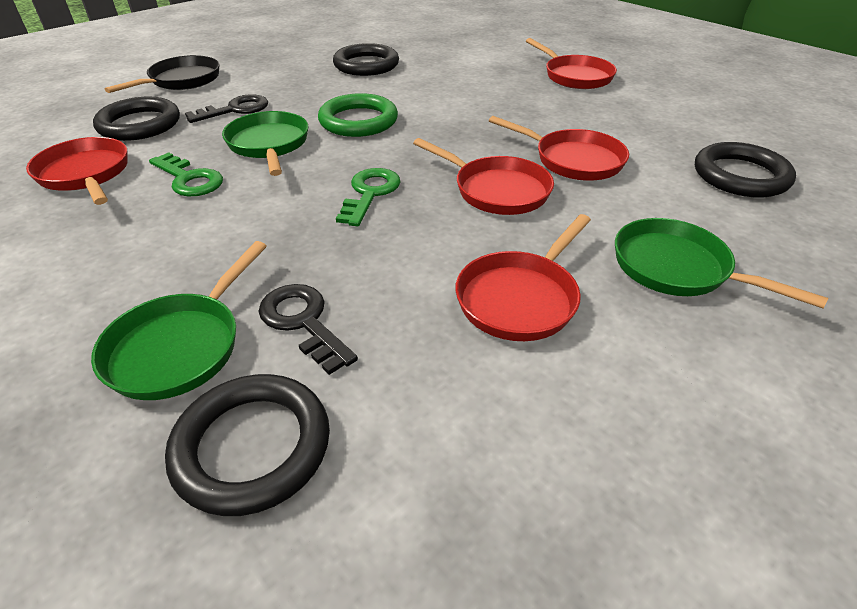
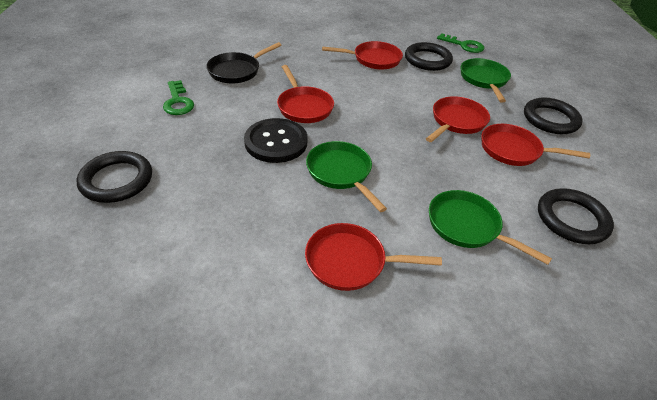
black button: none = 0 -> [244,118,308,163] = 1
black key: [185,94,268,123] [259,284,358,375] = 2 -> none = 0
green ring: [318,93,398,137] = 1 -> none = 0

